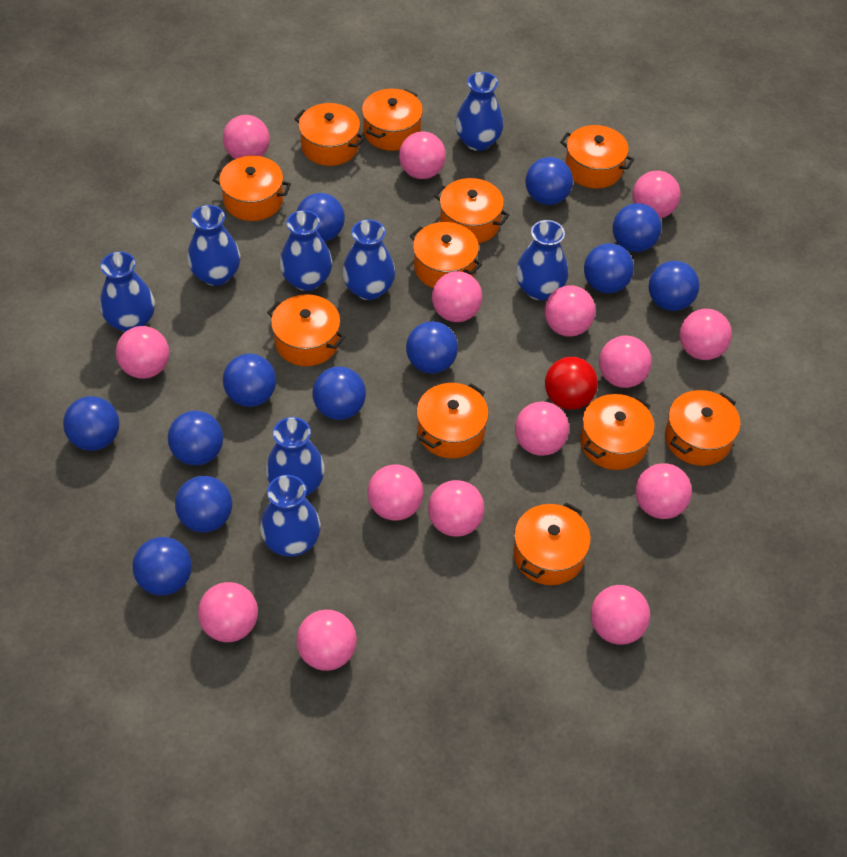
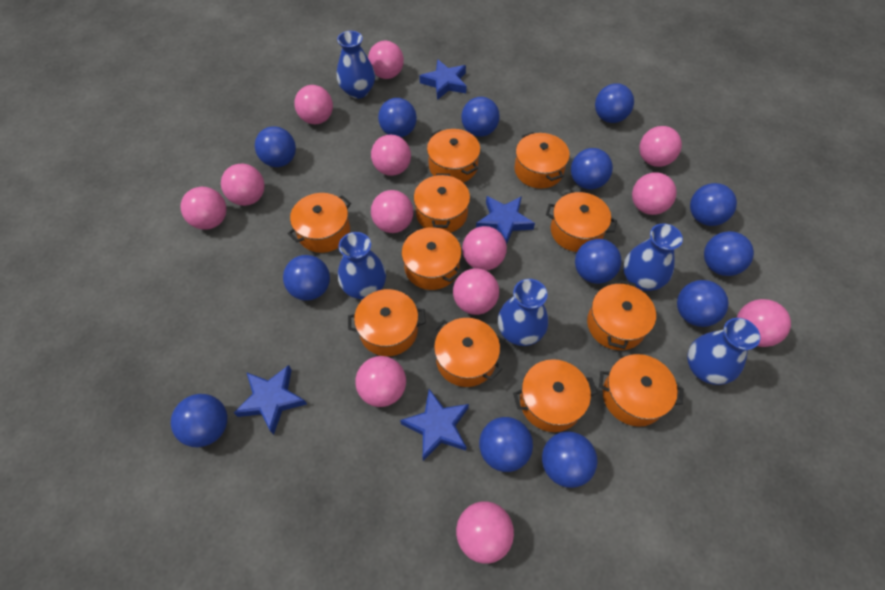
blue ball: [63,396,119,451] [132,537,192,596] [168,411,223,465] [175,476,232,532] [223,354,276,407] [297,193,345,242] [312,366,366,420] [406,321,458,374] [526,157,573,205] [584,243,634,293] [613,203,662,252] [649,261,699,311] = 12 -> [171,394,227,447] [255,126,296,167] [283,255,330,301] [378,98,417,137] [461,97,500,137] [479,417,533,472] [542,431,598,488] [571,148,613,190] [575,239,622,284] [595,83,634,123] [677,280,729,327] [690,183,737,226] [704,231,754,276] = 13
blue star: none = 0 -> [234,365,307,435] [400,389,469,461] [419,59,467,100] [476,196,535,245] = 4
blue vase: [100,252,155,332] [187,205,240,286] [260,475,321,556] [266,417,325,496] [280,210,332,291] [342,219,395,300] [455,72,504,151] [516,220,568,300] = 8 -> [337,31,375,99] [338,232,386,299] [498,279,548,346] [623,223,683,291] [687,318,760,385] = 5
pink ball: [116,326,169,379] [198,582,258,642] [223,115,270,159] [296,610,357,671] [367,464,424,520] [399,132,446,179] [428,480,484,537] [432,271,482,322] [515,401,569,456] [544,285,596,337] [591,585,650,645] [599,336,652,388] [632,171,681,218] [635,463,692,519] [679,309,732,360] = 15 -> [181,187,226,230] [221,164,265,206] [294,85,333,124] [355,356,406,407] [368,41,404,79] [371,135,411,176] [371,190,414,233] [453,268,499,315] [456,501,514,564] [462,226,507,270] [632,172,677,215] [639,126,682,167] [737,299,791,347] = 13
red ball: [545,357,598,410] = 1 -> none = 0

